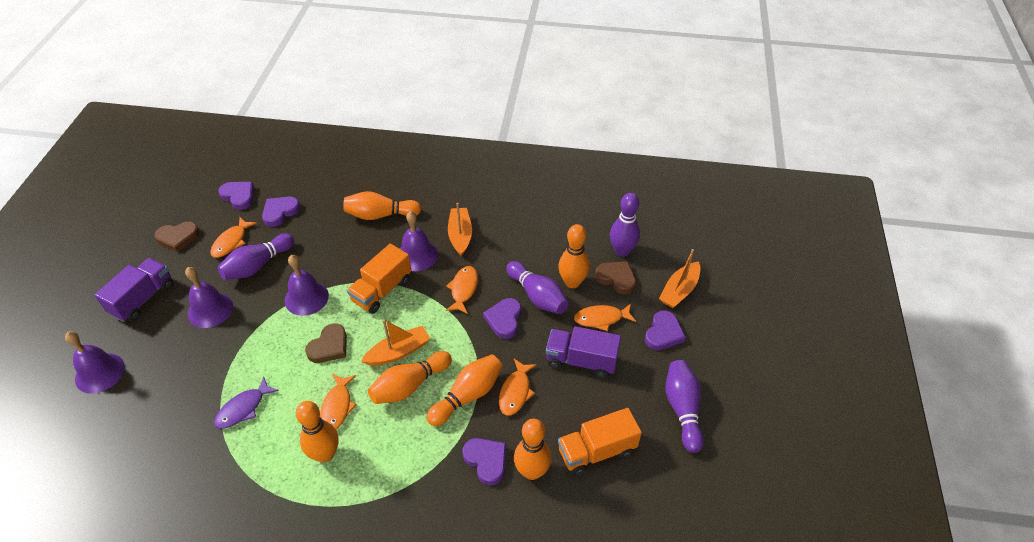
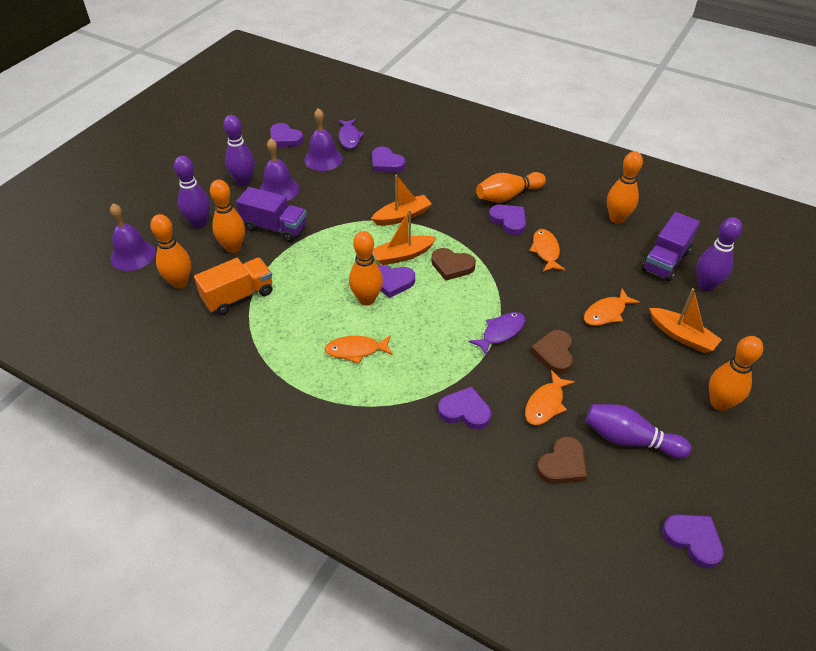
orange fish: [210,217,257,258] [320,374,357,430] [446,266,478,314] [499,359,537,416] [574,304,636,331] = 5 -> [325,335,393,364] [525,370,575,425] [530,229,565,272] [584,289,640,326] = 4
orange truck: [347,244,411,314] [558,408,642,476] = 2 -> [194,258,272,315] = 1
purple bell: [65,331,125,394] [185,267,233,328] [284,255,329,316] [400,211,438,271] = 4 -> [110,203,156,271] [260,138,299,201] [304,108,343,171] = 3
purple fish: [214,376,279,429] = 1 -> [338,119,364,149] [468,312,525,356] = 2
purple heart: [218,182,254,210] [262,197,300,227] [463,438,506,485] [483,298,521,339] [645,310,686,350] = 5 -> [270,123,304,147] [372,147,406,173] [378,265,415,298] [438,386,491,429] [489,205,526,235] [662,514,724,569] = 6

